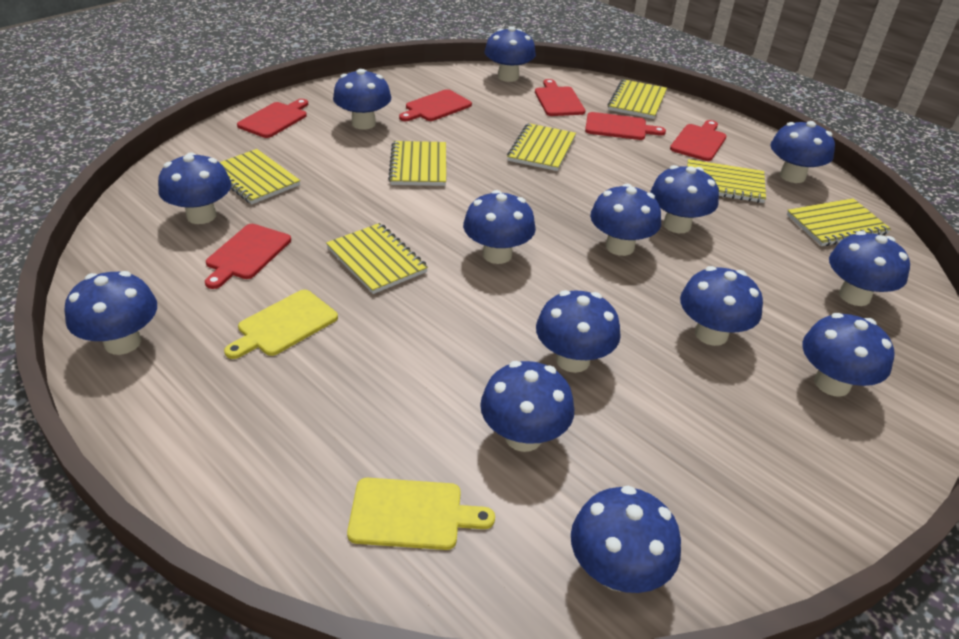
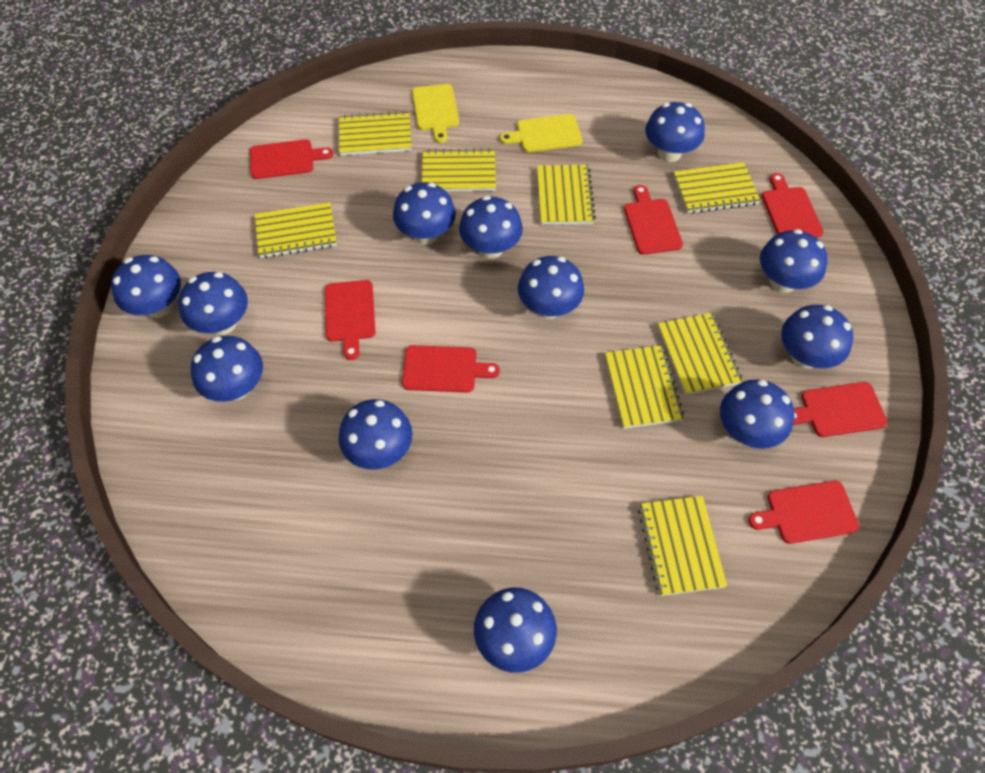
blue mushroom: [64,271,157,355] [158,152,231,224] [333,69,391,130] [463,190,536,264] [480,361,574,452] [484,26,536,82] [536,290,621,373] [571,486,681,593] [590,184,661,256] [650,165,719,233] [680,266,763,346] [770,121,835,183] [802,313,895,397] [829,231,910,306] = 14 -> [111,255,181,318] [178,272,248,335] [191,336,263,402] [339,399,412,470] [393,182,456,244] [459,196,523,259] [474,588,557,673] [518,256,584,319] [645,102,705,162] [720,379,794,449] [760,229,828,293] [781,305,853,369] = 12
red cutting board: [205,224,291,289] [237,99,308,138] [399,89,472,121] [535,79,585,116] [585,112,666,140] [670,120,727,161] = 6 -> [250,139,333,179] [325,280,376,360] [402,345,500,393] [624,185,683,255] [748,481,859,544] [762,173,823,238] [793,382,888,437] = 7
yellow notebook: [219,149,300,204] [326,223,428,294] [388,141,446,186] [507,123,576,171] [608,79,667,119] [687,159,766,203] [787,198,891,246] = 7 -> [255,202,337,258] [339,111,412,156] [422,148,496,192] [537,165,596,225] [605,345,684,429] [638,496,727,596] [658,313,743,395] [673,162,761,214] = 8

